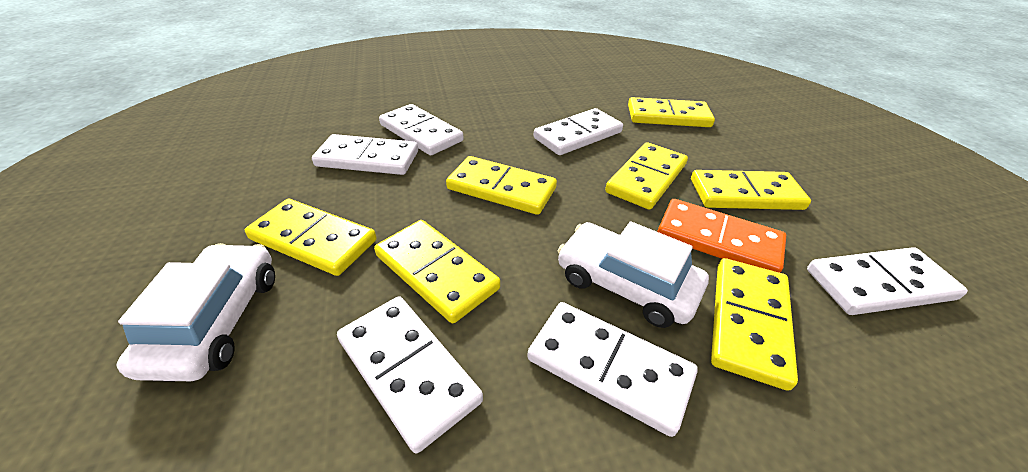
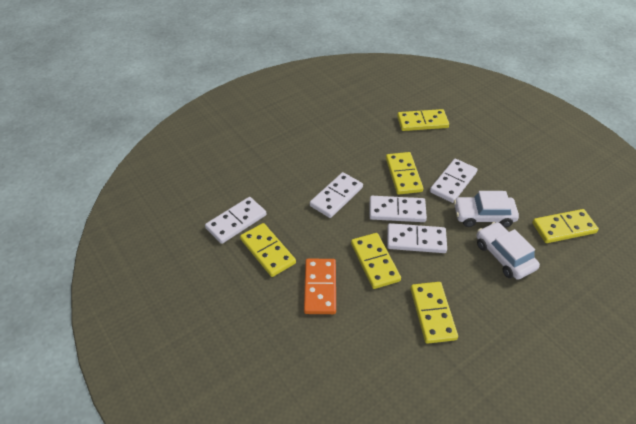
white domino: [312,134,418,175] [337,296,483,453] [379,104,464,155] [527,302,698,437] [533,108,623,155] [807,247,968,315] = 6 -> [205,197,266,244] [310,172,363,218] [369,196,427,222] [387,223,447,253] [430,159,477,203] = 5
yellow domino: [245,199,377,276] [374,220,500,323] [446,156,557,215] [605,142,688,210] [628,97,715,127] [691,170,811,210] [711,258,798,391] = 7 -> [240,223,296,277] [351,233,401,289] [386,152,423,194] [397,109,449,131] [411,282,458,344] [532,209,599,243] = 6

